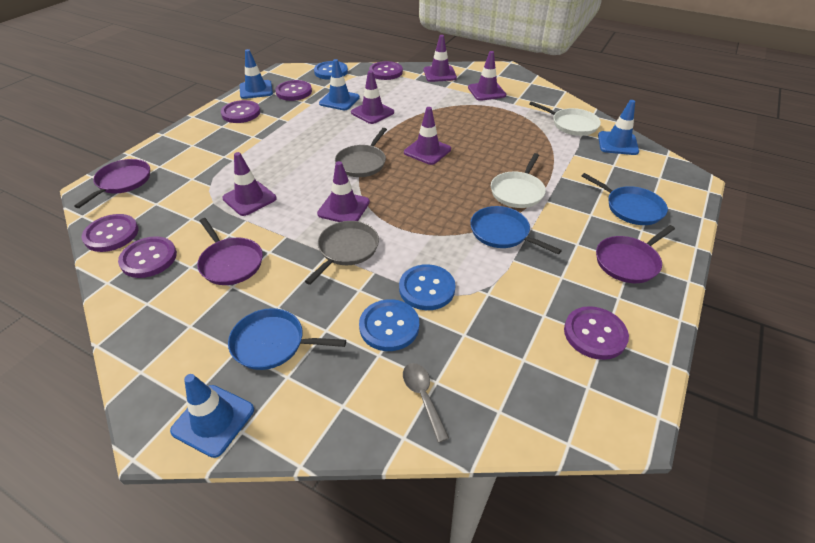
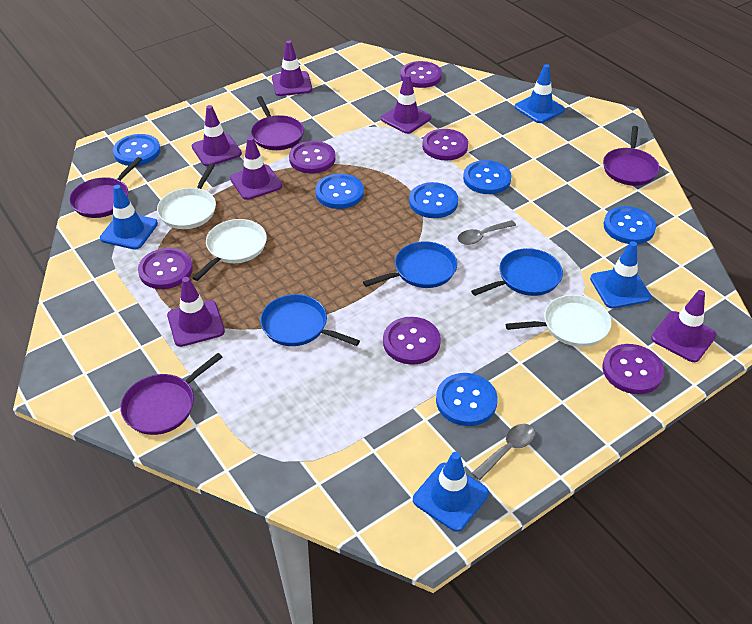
blue button: [314,61,348,80] [359,299,419,351] [399,264,456,310] = 3 -> [113,134,161,166] [315,174,364,209] [409,182,458,218] [436,373,498,426] [463,160,512,194] [604,206,656,244] = 6
grey pan: [305,221,379,285] [335,128,387,177] = 2 -> none = 0
grey spoon: [403,363,449,443] = 1 -> [457,220,516,245] [472,424,535,480] = 2
purple pan: [74,159,150,208] [197,218,263,285] [596,225,675,283] = 3 -> [69,157,142,218] [121,353,223,435] [251,96,304,150] [603,126,660,186] = 4
white pan: [491,153,546,208] [529,101,601,136] = 2 -> [157,164,216,229] [192,219,267,281] [506,295,612,347] = 3

